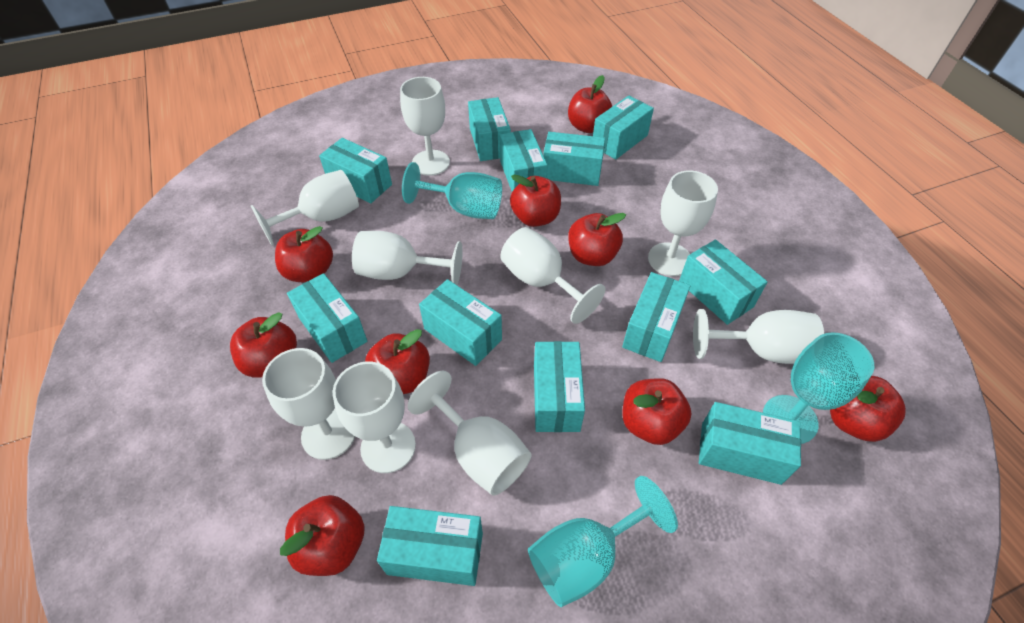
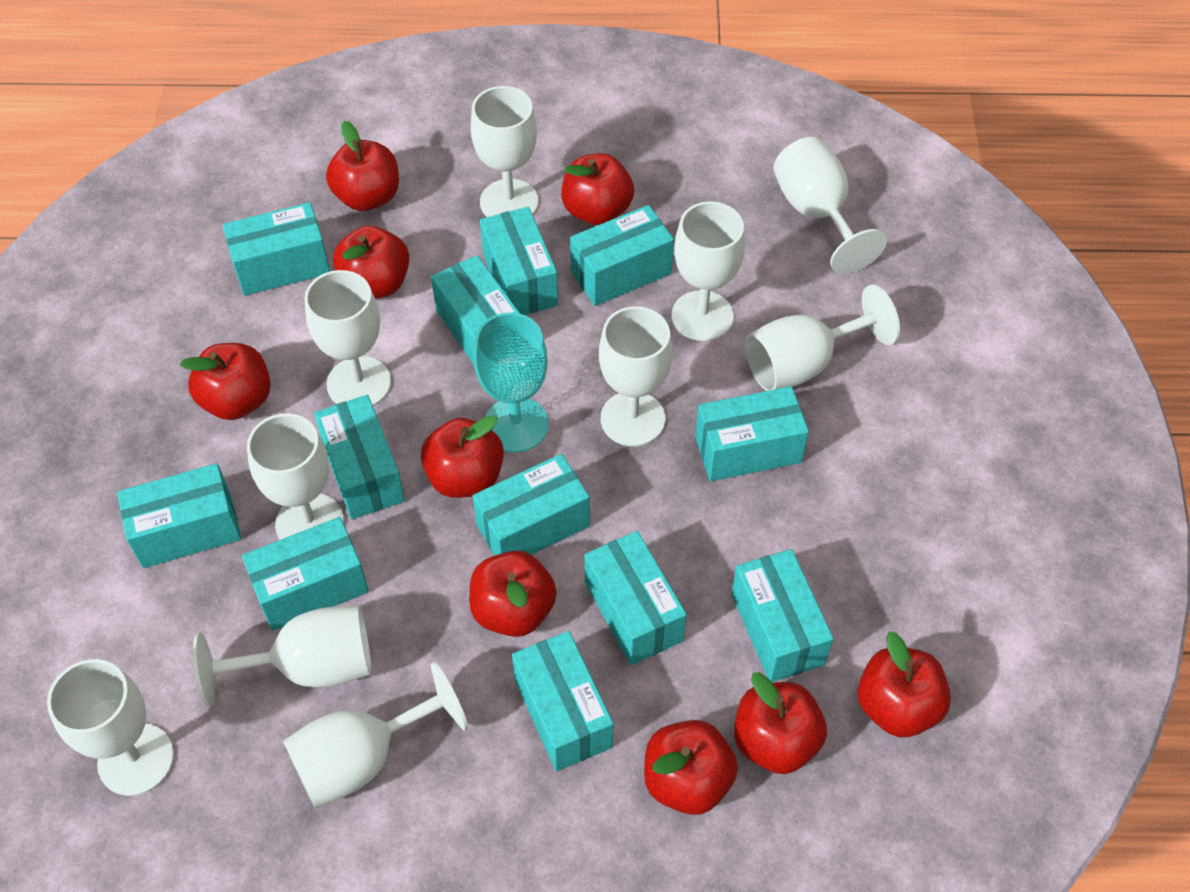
turquoise goblet: [402,162,502,219] [528,476,678,607] [763,332,874,444] = 3 -> [473,312,549,453] = 1
white goblet: [251,170,359,246] [262,348,355,460] [333,362,416,473] [352,231,462,285] [400,77,450,176] [408,371,531,496] [500,227,605,324] [648,170,718,276] [693,309,824,364] = 9 -> [47,659,174,796] [193,605,371,707] [247,413,344,540] [283,662,468,808] [304,270,391,406] [471,86,538,217] [599,306,672,446] [672,201,745,341] [745,284,900,391] [773,137,887,274] = 10

